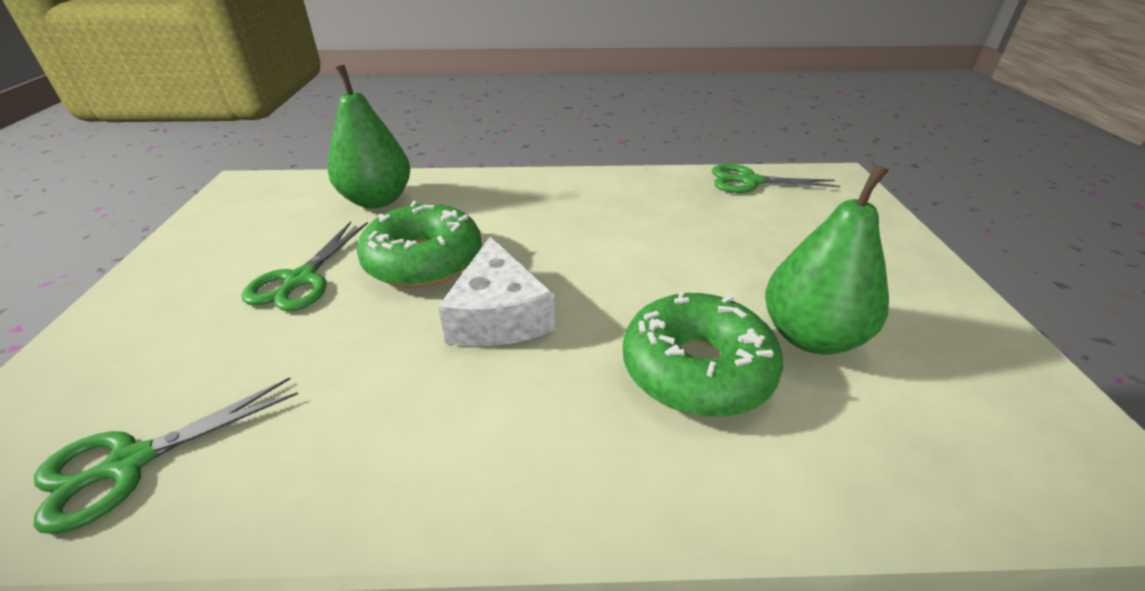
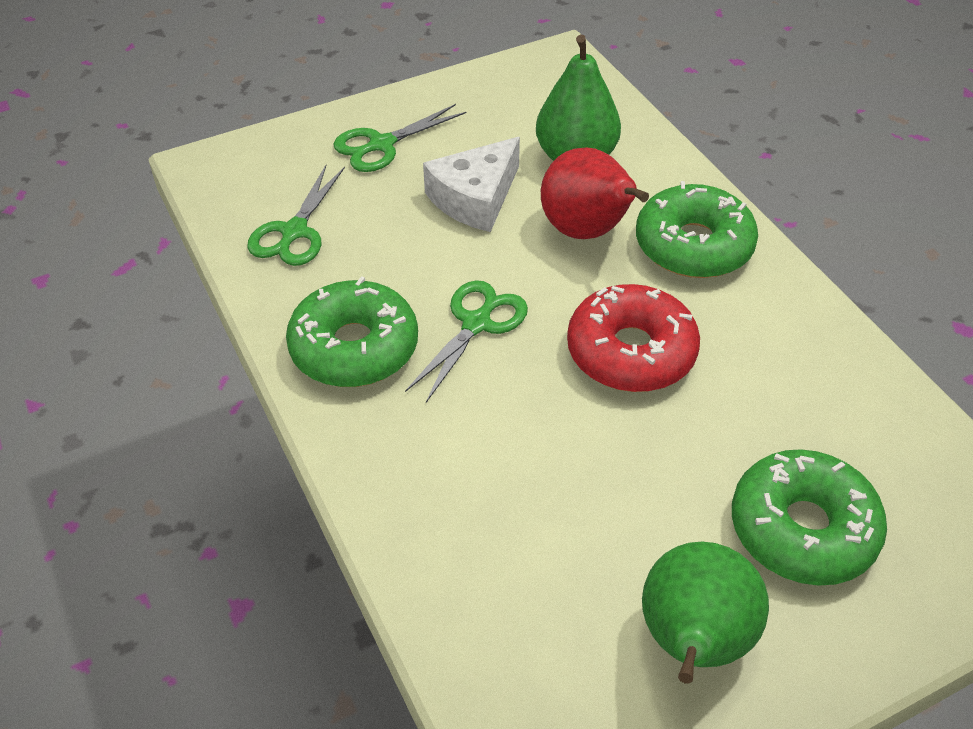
green donut: [357,201,482,288] [623,292,783,417] = 2 -> [286,276,418,387] [636,181,758,278] [732,449,887,586] = 3
red donut: none = 0 -> [567,284,700,392] = 1
red pear: none = 0 -> [541,147,649,239] = 1

